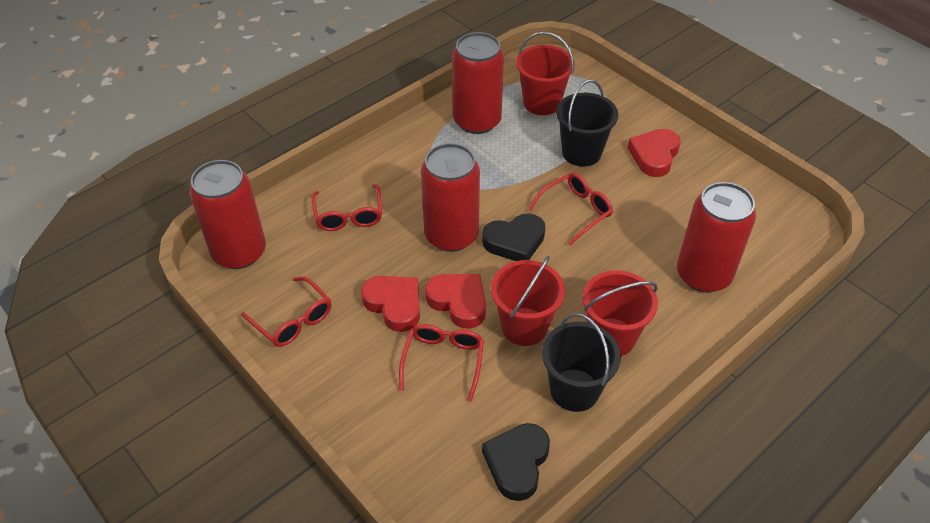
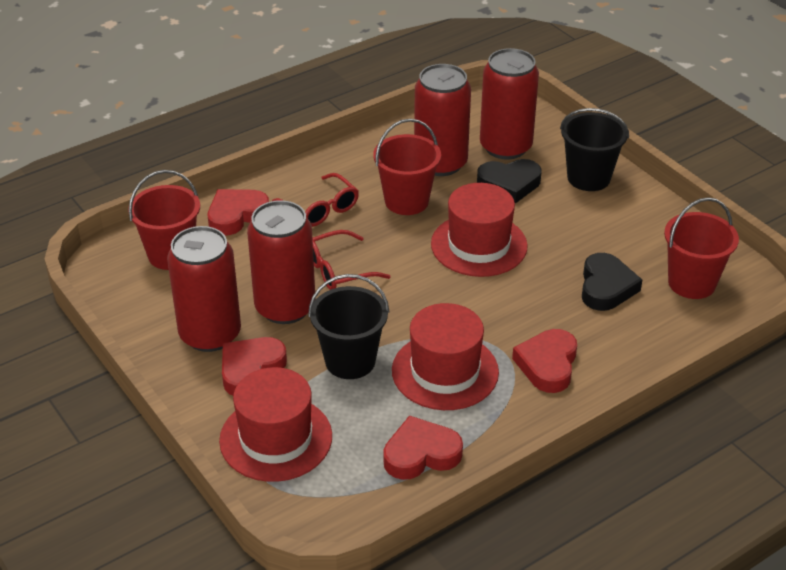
red glasses: [241,276,332,347] [312,184,382,231] [399,324,484,402] [529,173,613,245] = 4 -> [272,173,359,227] [312,230,391,290] = 2
red hat: none = 0 -> [219,367,332,482] [392,303,499,410] [431,183,528,277] = 3
red heart: [361,276,420,332] [425,274,486,329] [628,129,681,177] = 3 -> [208,189,269,236] [222,337,287,396] [383,416,463,480] [512,329,577,393] = 4

